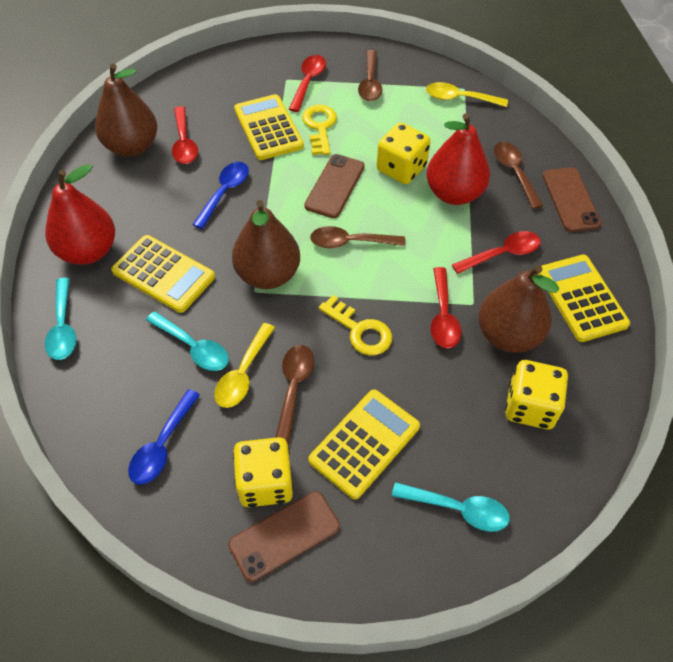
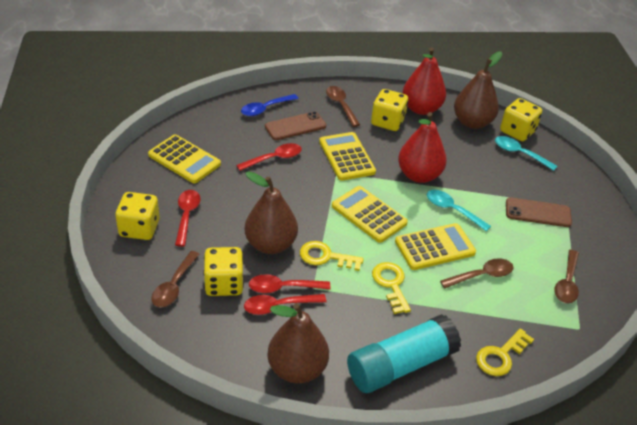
blue spoon: [128,389,200,485] [192,162,249,229] = 2 -> [241,94,299,116] = 1
brown phone: [228,491,340,582] [304,154,365,218] [543,167,601,232] = 3 -> [265,111,326,140] [506,197,572,227] = 2
turquoise glue stick: none = 0 -> [347,314,461,393] = 1
turquoise spoon: [45,278,77,360] [146,311,229,371] [392,482,510,532] = 3 -> [427,190,491,232] [495,136,557,171] = 2
yellow dice: [233,437,293,507] [376,123,431,184] [505,360,568,429] = 3 -> [115,192,160,240] [203,247,244,296] [371,89,408,131] [500,98,542,141] = 4
yellow key: [302,105,337,155] [319,295,392,355] = 2 -> [300,241,364,271] [372,262,411,314] [476,328,534,376] = 3
yellow spoon: [214,323,275,408] [426,82,508,107] = 2 -> none = 0

